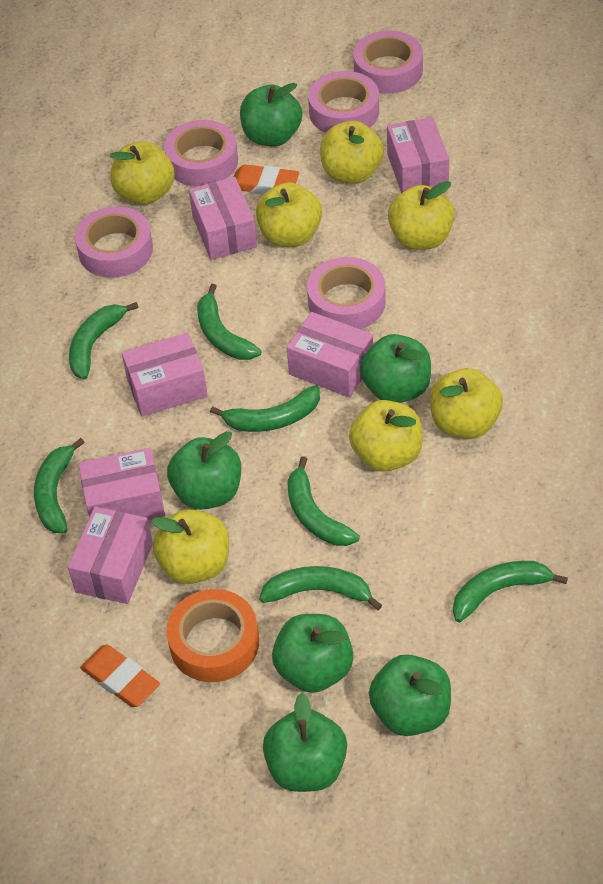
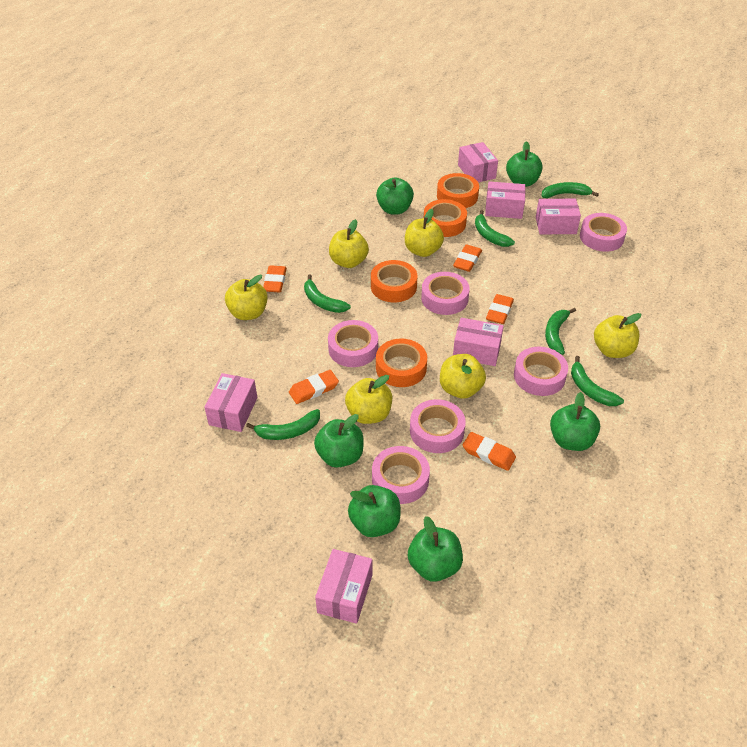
green banana: [34,438,85,534] [69,302,138,380] [197,284,261,360] [210,385,320,432] [259,566,382,610] [287,456,360,546] [453,561,568,622] = 7 -> [246,409,320,440] [304,274,351,313] [475,210,515,247] [542,182,599,198] [545,308,576,355] [571,356,624,406] = 6
orange eraser: [80,644,160,707] [234,164,299,195] = 2 -> [263,265,287,292] [289,370,339,404] [453,244,482,272] [463,432,516,471] [486,294,514,324] = 5
orange tape: [166,589,259,682] = 1 -> [371,260,417,302] [376,338,427,387] [424,199,467,237] [437,173,479,208] = 4
pink tape: [75,206,153,278] [164,120,238,187] [307,257,386,329] [308,71,379,133] [353,31,423,94] = 5 -> [328,320,378,367] [372,446,430,504] [410,399,466,453] [421,272,470,315] [514,347,568,396] [580,213,627,252] = 6
yellow apple: [110,141,175,205] [151,509,229,584] [256,182,322,247] [320,121,384,184] [349,400,423,472] [388,181,455,250] [430,368,503,439] = 7 -> [225,275,268,320] [329,219,369,268] [345,375,392,424] [405,209,444,257] [440,354,486,399] [594,313,641,358] = 6

